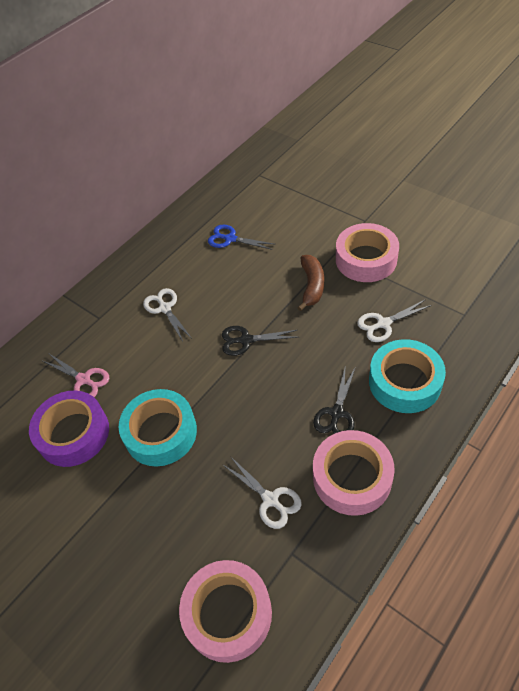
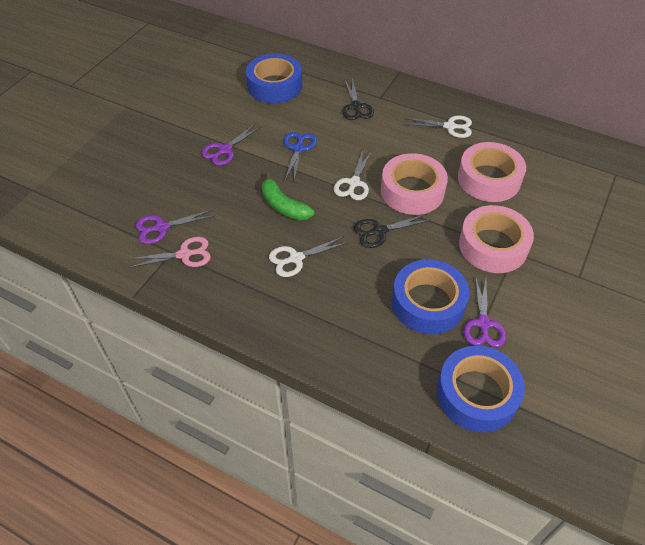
blue tape: none = 0 -> [246,54,302,103] [392,259,469,334] [437,346,525,433] = 3
brown banana: [298,255,324,311] = 1 -> none = 0
green banana: none = 0 -> [262,172,314,220] = 1
purple scissors: none = 0 -> [136,210,214,244] [202,123,262,166] [464,275,506,347] = 3
purple tape: [29,390,109,467] = 1 -> none = 0
turquoise tape: [119,389,197,467] [369,339,446,413] = 2 -> none = 0

